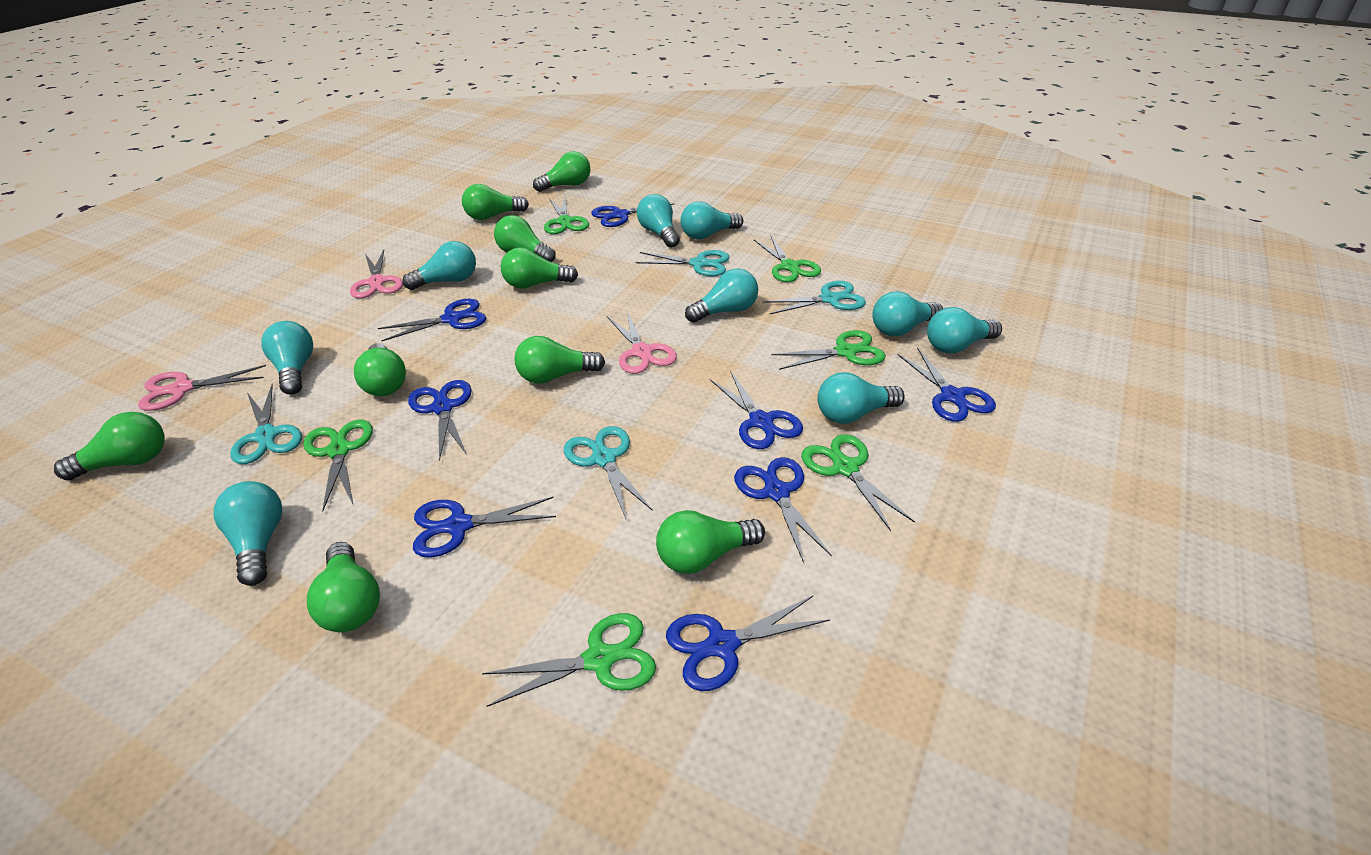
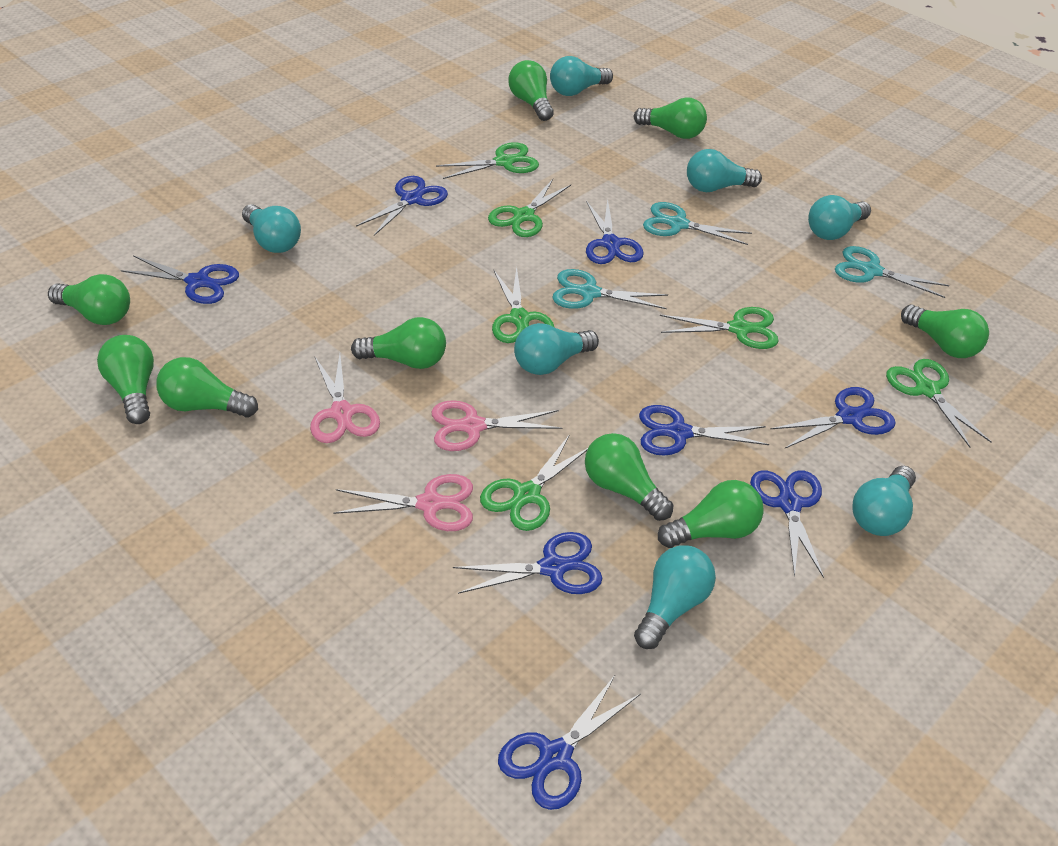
turquoise light bulb: [214,481,282,586] [261,321,313,395] [402,241,476,290] [637,194,680,248] [681,201,743,239] [685,268,758,323] [817,372,905,424] [872,291,943,336] [927,307,1002,353] = 9 -> [242,204,301,253] [514,323,599,375] [550,56,613,96] [634,546,716,649] [687,149,762,192] [808,195,871,240] [853,466,916,536] = 7
turquoise scissors: [230,384,302,464] [564,426,653,519] [636,250,730,277] [762,281,866,315] = 4 -> [552,269,668,309] [643,202,752,245] [835,246,949,298] = 3

